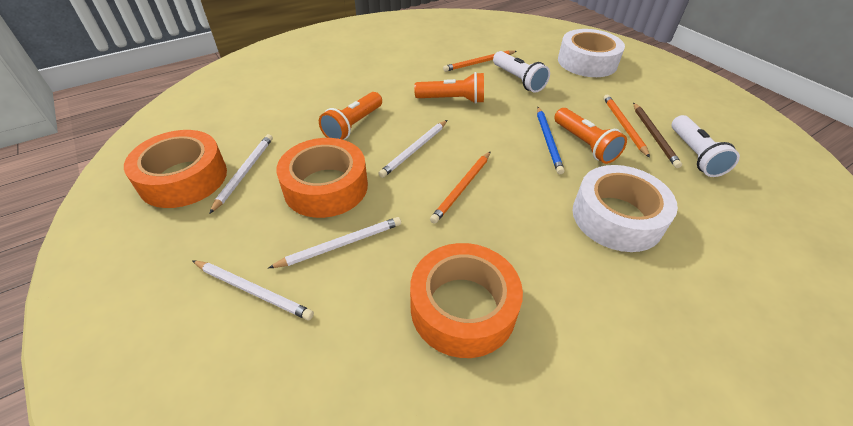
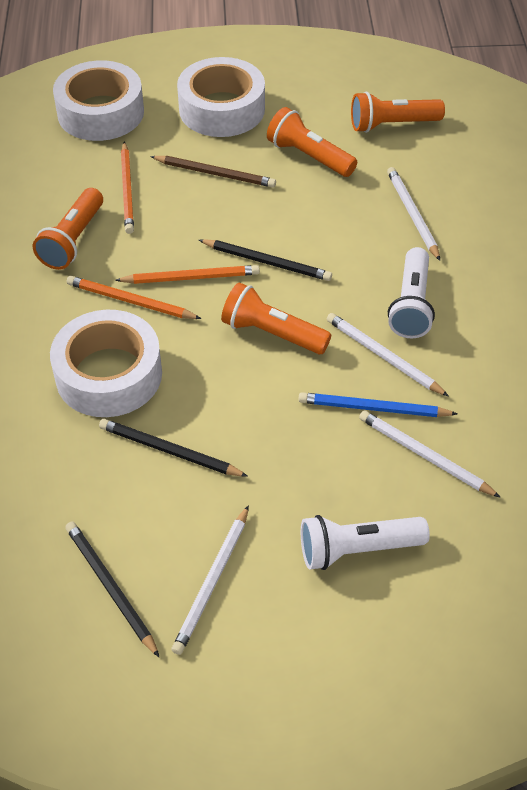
black pencil: none = 0 -> [65,522,159,657] [99,419,248,477] [199,239,332,281] = 3
orange flashlight: [319,92,382,140] [414,72,484,104] [554,108,627,164] = 3 -> [33,188,103,270] [221,283,331,354] [267,107,357,177] [351,92,445,133] = 4
orange tape: [124,130,227,208] [276,138,368,218] [410,243,523,358] = 3 -> none = 0
white tape: [558,29,625,77] [572,165,678,252] = 2 -> [50,310,162,417] [53,60,144,141] [177,57,265,137] = 3

